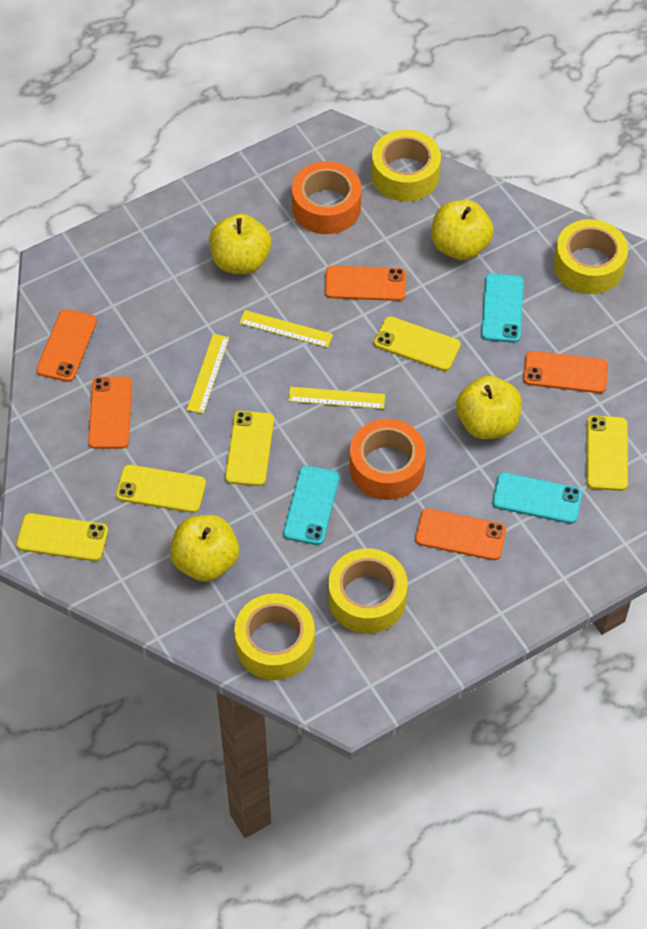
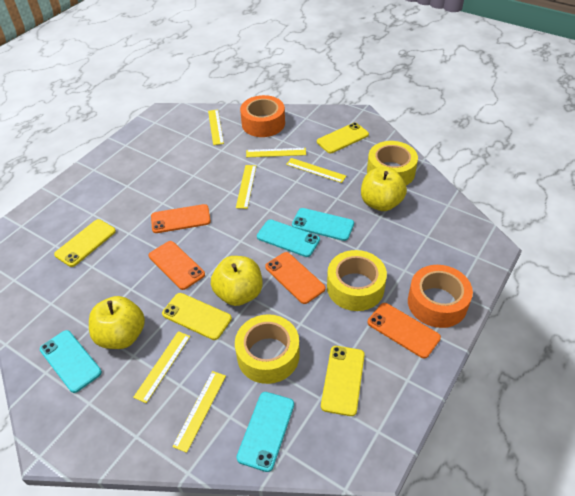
orange phone: [36,309,97,382] [88,377,132,449] [325,265,406,301] [415,508,506,560] [523,351,608,393] = 5 -> [149,241,205,290] [151,204,211,233] [265,252,326,304] [368,303,441,358] = 4
turquoise phone: [283,465,340,545] [481,273,524,343] [492,472,582,524] = 3 -> [40,330,102,393] [236,392,294,472] [257,220,320,257] [292,208,354,241] = 4
yellow apple: [170,515,239,582] [209,214,271,274] [432,200,494,260] [456,376,522,439] = 4 -> [89,296,145,349] [211,256,263,306] [361,167,407,211] = 3
yellow phone: [16,513,108,561] [116,465,206,513] [225,411,274,486] [374,316,461,371] [586,416,628,491] = 5 -> [54,219,116,267] [162,293,232,340] [317,123,369,153] [321,346,365,416] = 4
yellow ruler: [187,334,229,414] [239,310,333,348] [288,387,385,409] = 3 -> [133,331,190,403] [172,371,226,453] [208,110,224,145] [236,165,256,209] [246,148,306,157] [286,158,346,183] = 6
yellow tape: [234,593,315,680] [328,548,408,634] [372,129,441,201] [554,219,628,294] = 4 -> [235,314,300,384] [327,250,387,311] [367,141,418,185] = 3

